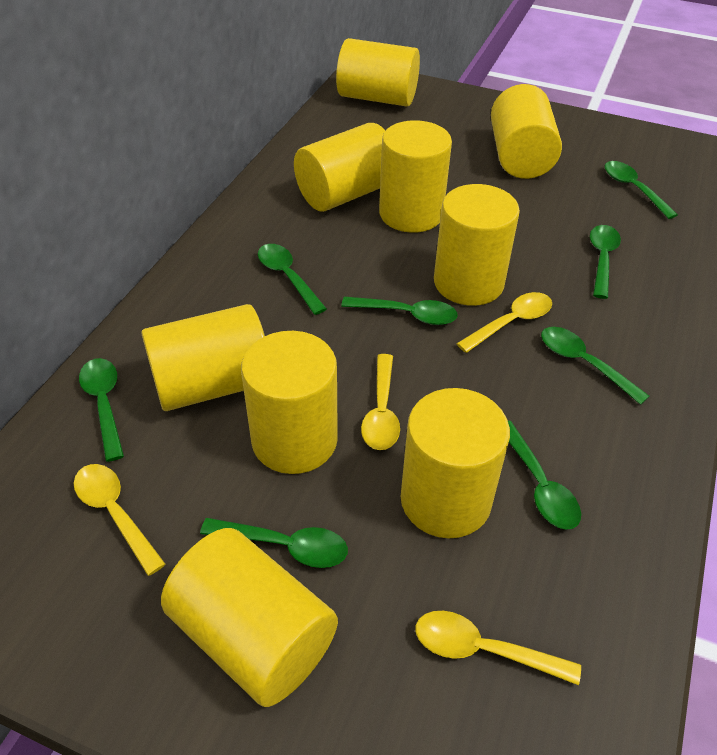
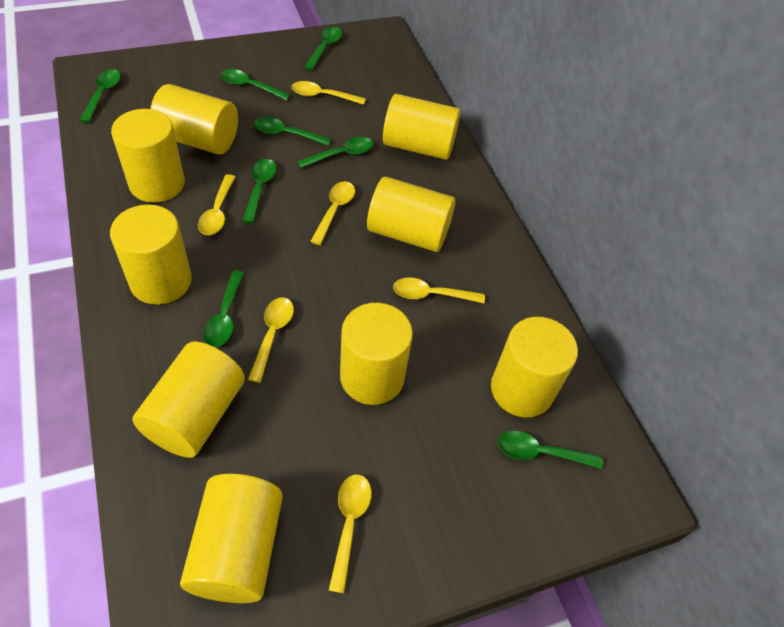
yellow spoon: [74,464,166,576] [361,354,400,450] [416,611,581,685] [456,292,552,353] = 4 -> [198,174,235,235] [248,297,294,383] [292,81,366,105] [310,181,355,245] [328,474,372,593] [393,278,485,304] = 6

